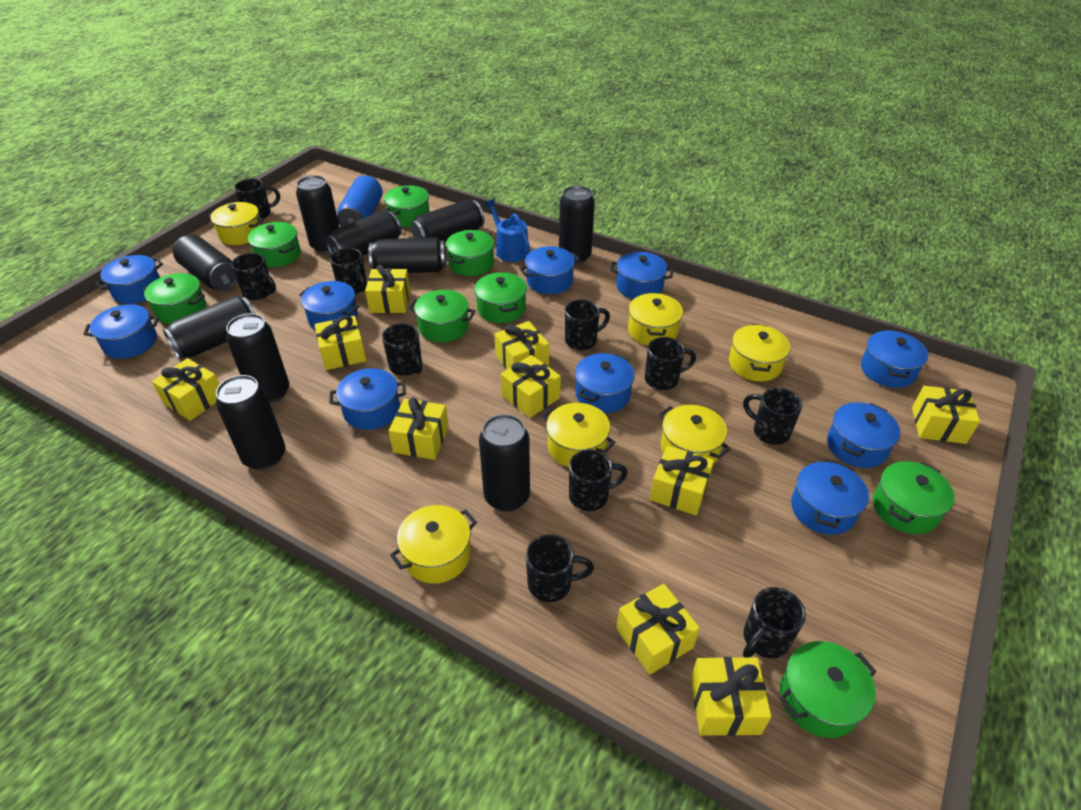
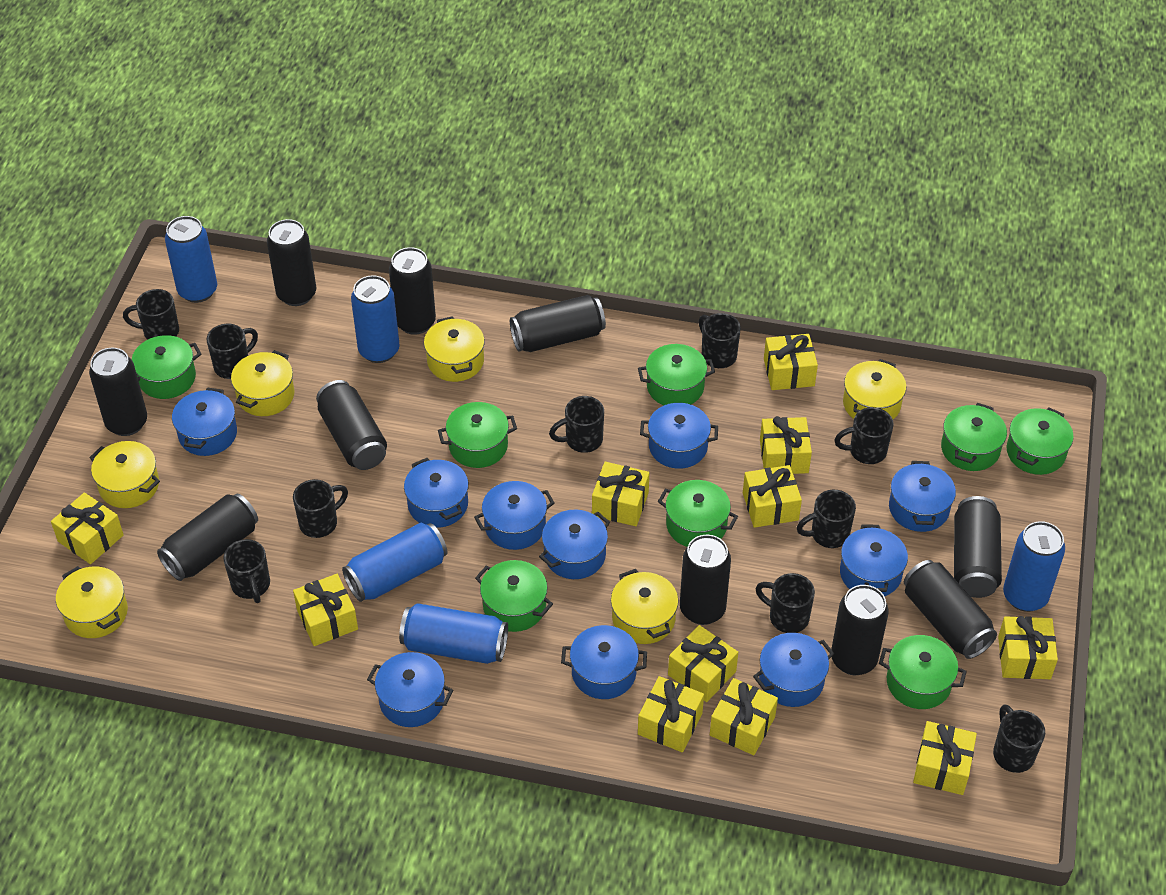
blue can: [337,175,383,227] = 1 -> [165,216,217,303] [342,523,447,602] [351,275,400,363] [399,603,508,664] [1003,521,1065,612] = 5
blue watering can: [484,199,530,262] = 1 -> none = 0
yellow gift: [152,358,220,421] [315,315,366,370] [365,265,410,313] [388,397,449,460] [494,321,549,369] [501,355,561,418] [616,584,700,675] [650,445,714,516] [691,657,771,736] [912,386,980,444] = 10 -> [51,492,124,564] [293,574,358,646] [592,462,649,526] [638,676,704,752] [668,625,738,702] [710,678,778,755] [743,465,802,528] [760,416,812,474] [764,334,818,390] [913,721,977,795] [998,616,1058,679] = 11

